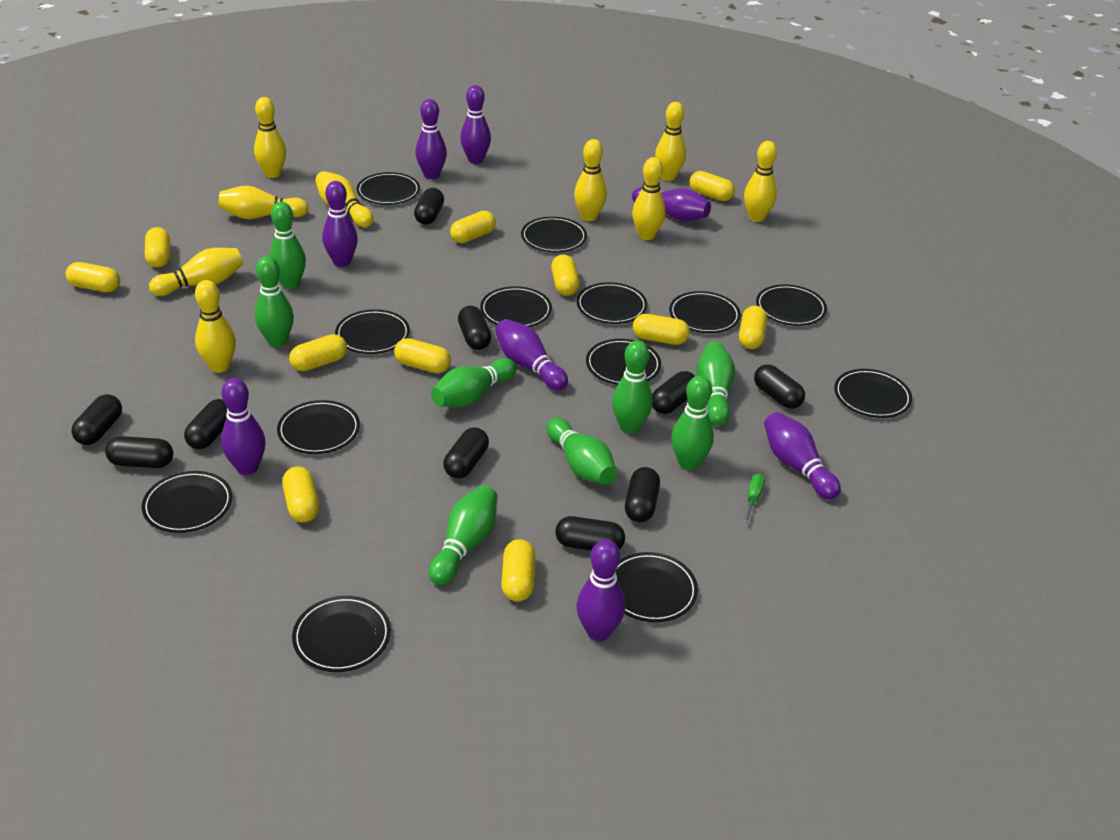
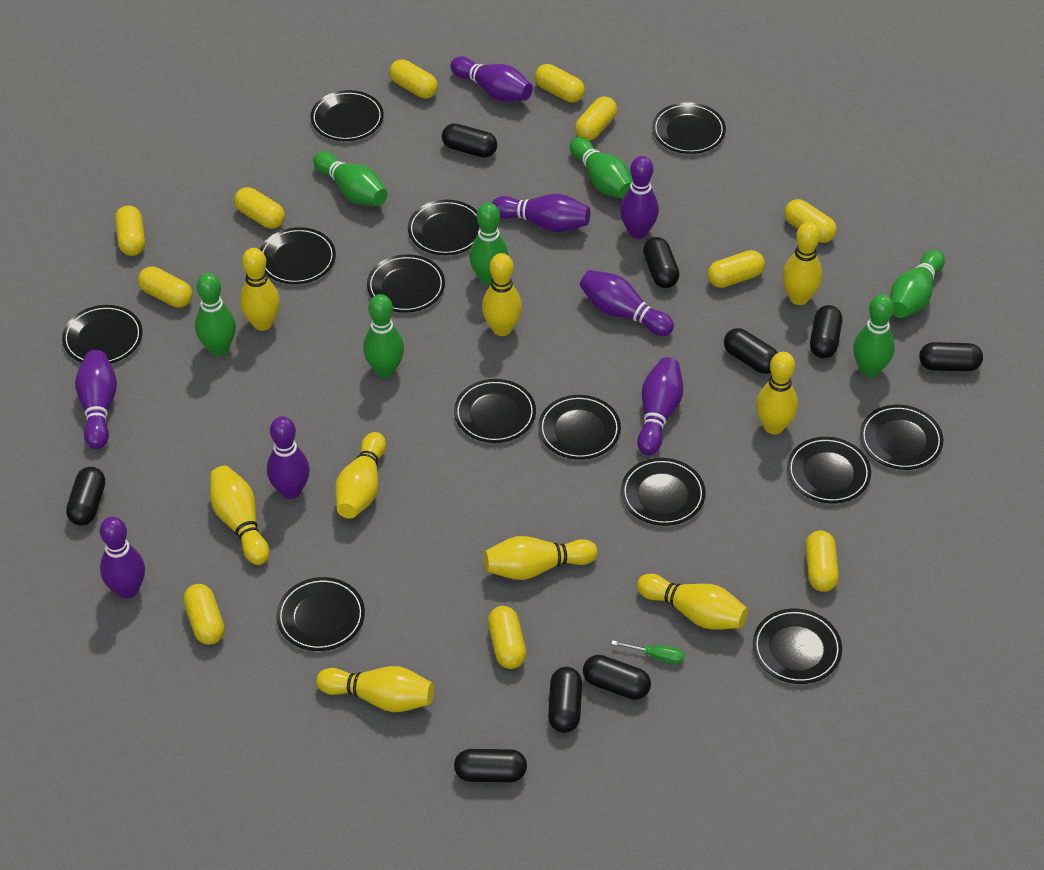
black capsule: [71,394,122,445] [105,436,173,468] [184,399,227,449] [414,188,444,225] [443,427,489,479] [458,306,491,350] [555,516,625,551] [625,467,660,522] [652,371,695,414] [754,364,805,409] = 10 -> [66,467,105,526] [442,123,497,158] [454,749,527,782] [548,667,582,733] [583,655,651,700] [643,237,680,288] [724,328,777,374] [810,305,842,358] [919,342,983,371] = 9
green bowling pin: [255,256,294,347] [269,202,306,289] [429,485,498,585] [431,358,516,407] [546,418,617,485] [612,340,653,434] [671,375,714,470] [696,342,735,426] = 8 -> [195,273,236,356] [313,151,388,206] [363,294,404,377] [469,203,509,285] [570,137,632,199] [853,294,895,377] [890,250,945,318] = 7

